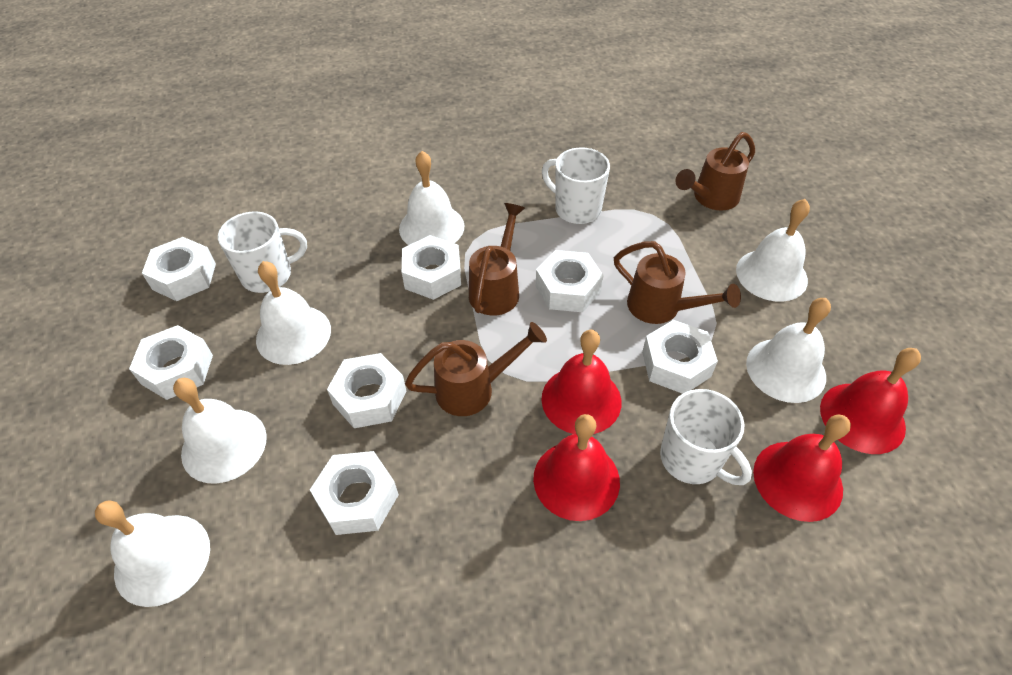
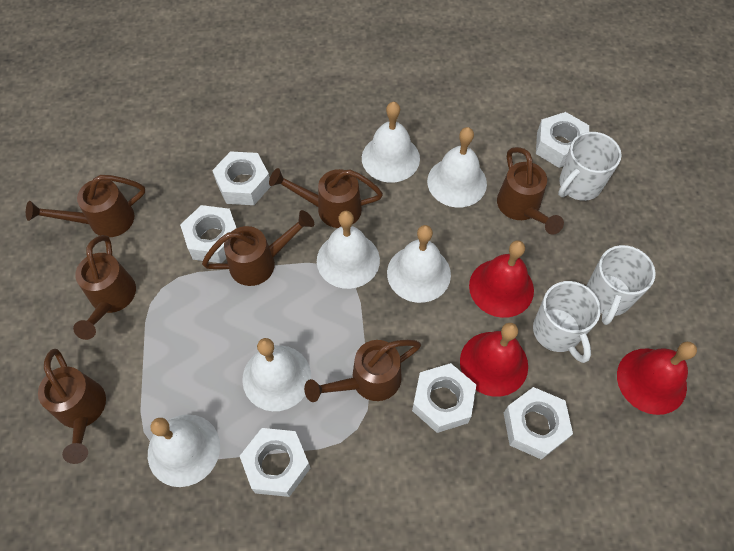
brown watering can: [405,322,547,416] [469,203,525,316] [614,241,741,324] [676,132,755,210] = 4 -> [26,175,145,237] [38,349,106,464] [73,235,136,340] [202,210,314,286] [269,168,383,228] [304,340,421,402] [497,147,564,235] = 7
red bell: [533,414,620,521] [541,330,621,434] [753,414,851,522] [820,348,921,454] = 4 -> [460,323,528,397] [469,240,534,318] [617,342,697,415] = 3
white nut: [129,325,213,400] [142,237,216,301] [310,451,399,535] [327,353,406,428] [402,235,461,300] [536,250,604,312] [642,320,718,394] = 7 -> [180,205,236,263] [212,151,271,205] [240,428,311,497] [412,363,476,433] [504,387,573,460] [536,112,589,168] = 6

